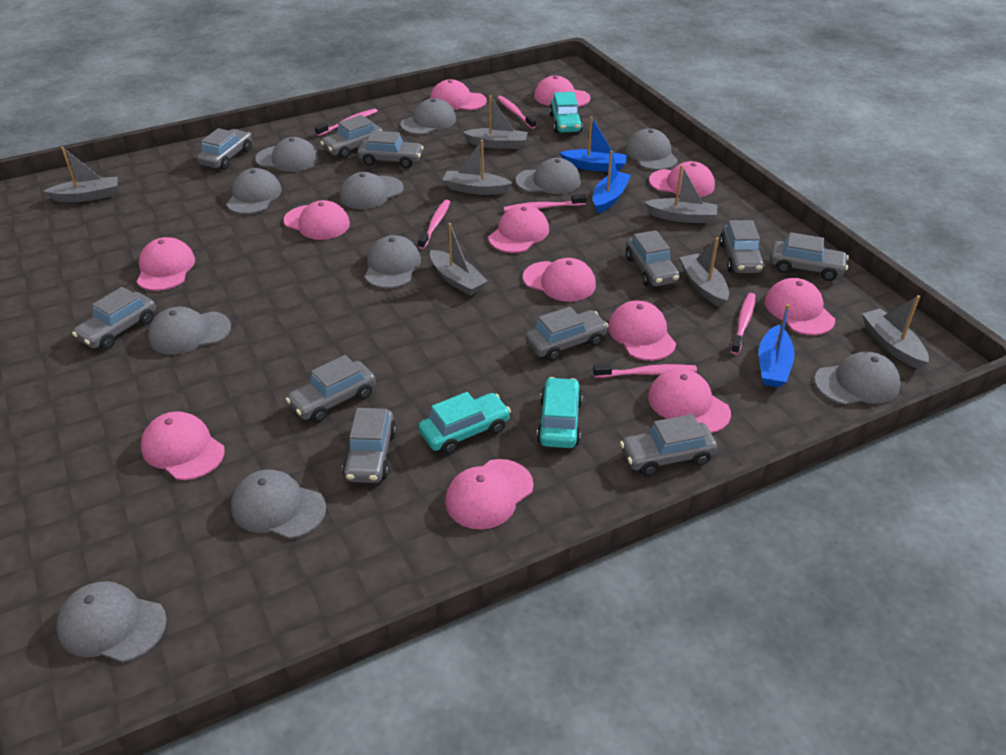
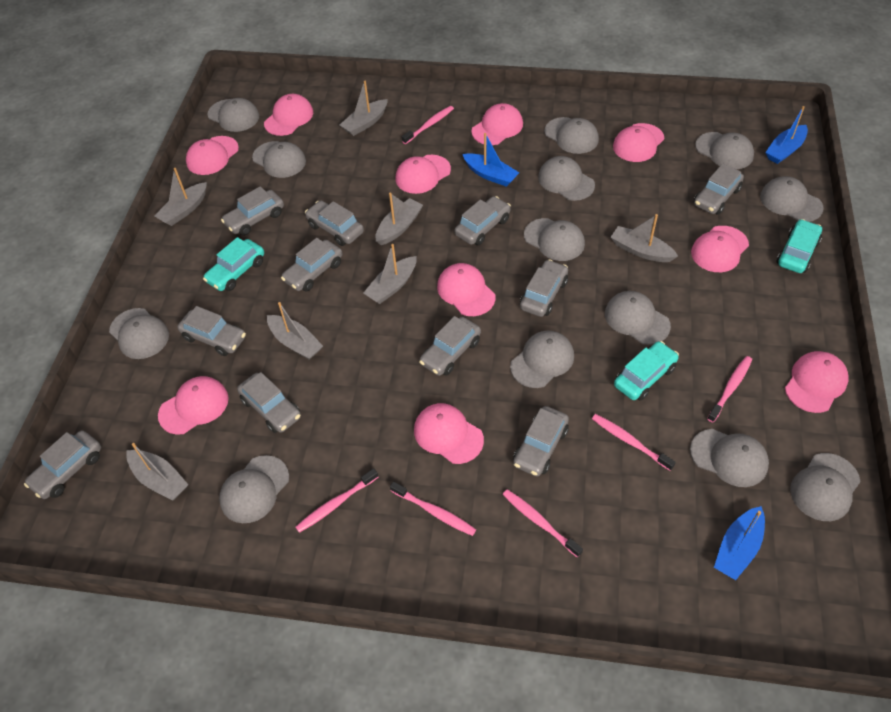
grey cap: [56,581,167,662] [148,307,231,355] [226,168,282,214] [231,469,326,539] [255,137,319,172] [340,172,404,209] [365,235,421,288] [401,98,456,135] [516,158,581,194] [626,128,678,170] [814,351,901,405] = 11 -> [109,308,169,359] [208,98,259,132] [219,455,289,523] [252,141,306,178] [510,331,574,388] [524,218,585,261] [538,156,595,201] [544,117,599,154] [605,291,671,345] [690,429,769,487] [695,132,754,169] [760,176,824,222] [790,453,861,521] = 13
pink cap: [137,237,195,291] [141,411,225,480] [284,200,350,240] [430,79,487,110] [445,459,534,530] [488,205,549,253] [523,258,596,302] [534,76,590,107] [608,301,676,361] [648,369,731,433] [649,161,715,197] [765,278,835,335] = 12 -> [158,376,229,435] [186,136,239,175] [264,94,313,136] [396,155,451,194] [414,403,484,464] [437,263,495,316] [471,103,523,145] [613,123,664,162] [691,226,749,272] [785,351,849,413] = 10

